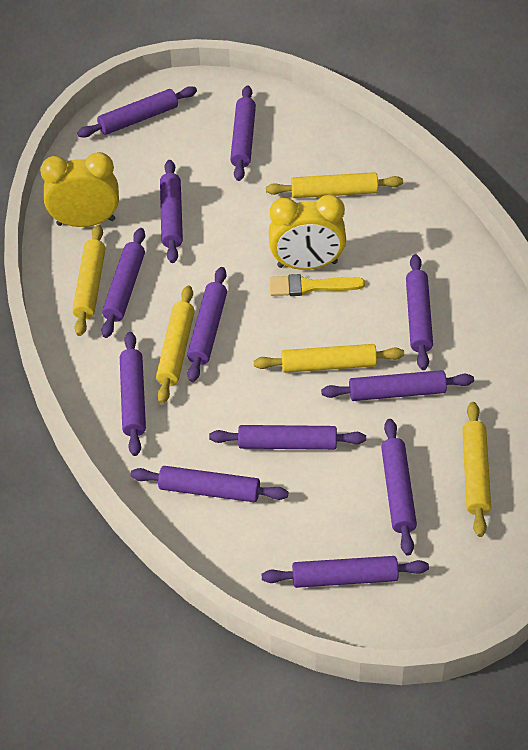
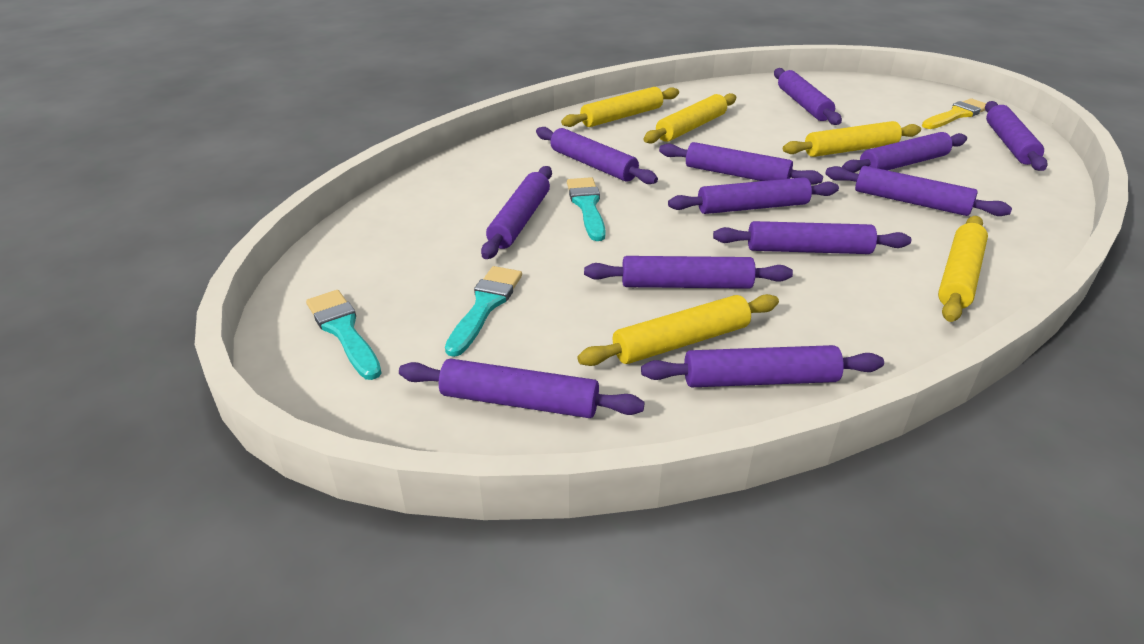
turquoise brush: none = 0 -> [306,290,382,380] [445,266,522,357] [567,177,606,241] = 3
yellow clock: [40,152,119,227] [268,195,346,270] = 2 -> none = 0

